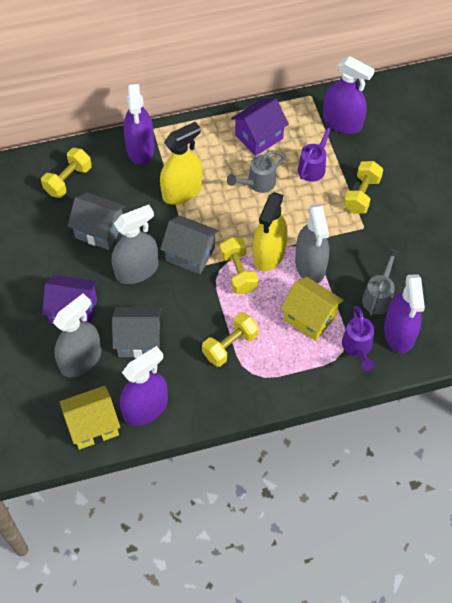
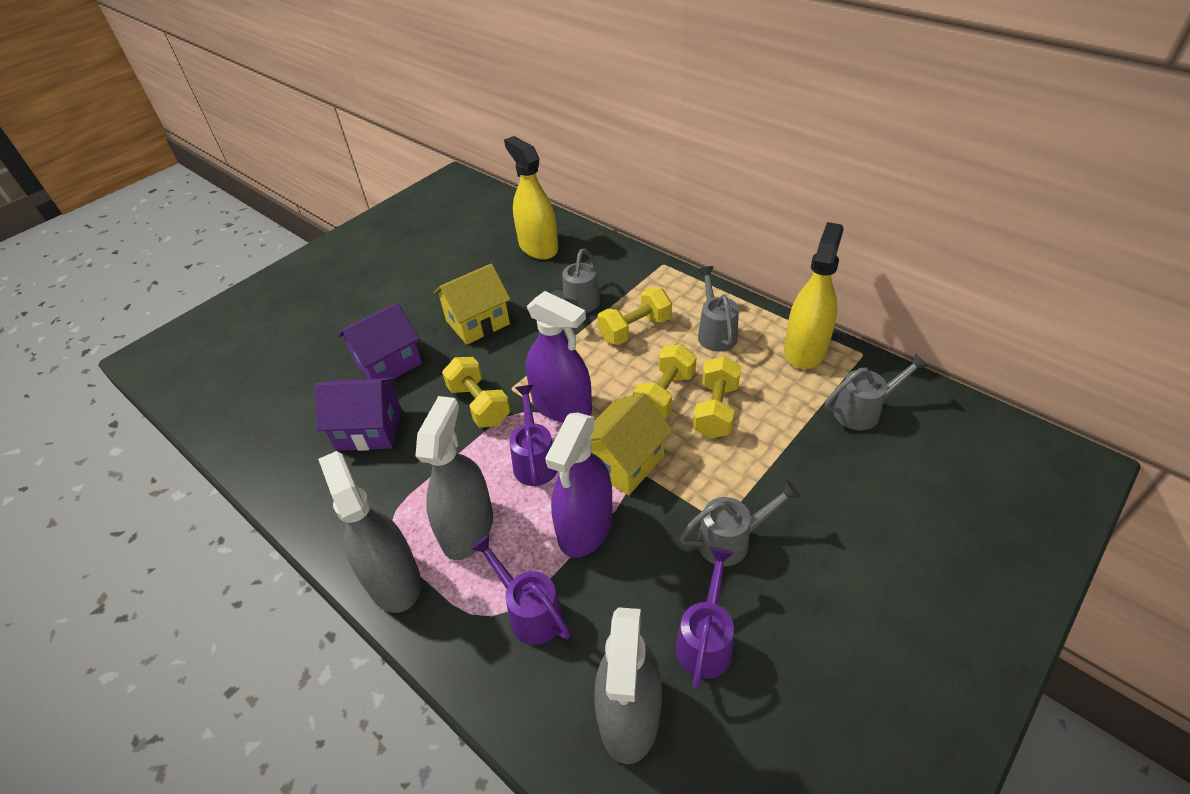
grey house: [68,193,126,250] [112,307,161,358] [160,215,219,274] = 3 -> none = 0
grey watering can: [227,150,285,193] [362,248,401,316] = 2 -> [551,249,600,313] [679,480,801,566] [698,266,739,352] [825,353,929,430] = 4
purple spray bottle: [120,346,168,426] [124,83,155,165] [323,56,375,134] [384,274,425,353] = 4 -> [526,291,592,423] [545,413,613,558] = 2
purple watering can: [298,121,336,182] [342,306,374,371] = 2 -> [471,535,570,645] [509,385,558,486] [676,547,734,690] = 3

